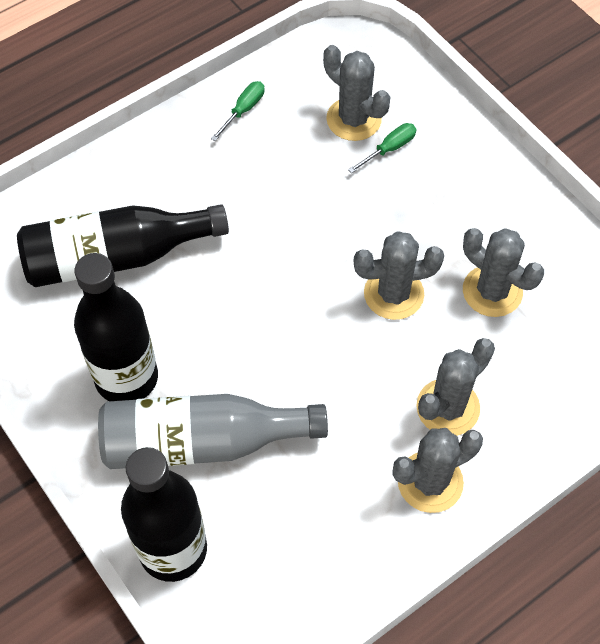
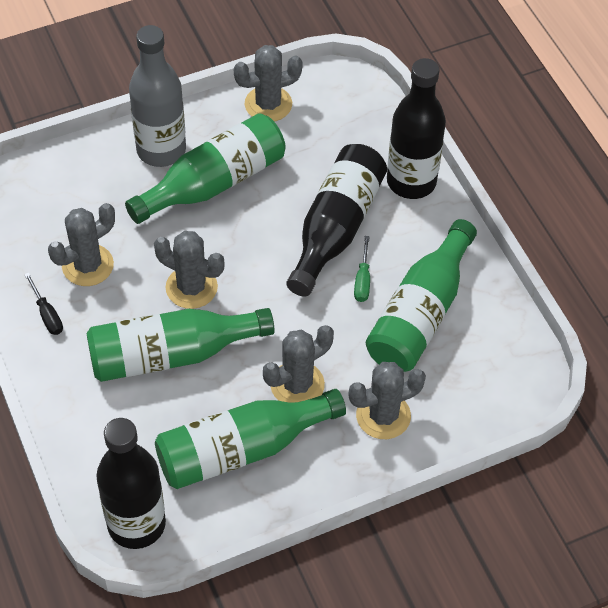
black screwdriver: none = 0 -> [24,273,63,335] = 1
green bottle: none = 0 -> [86,308,275,382] [125,113,285,224] [155,389,346,489] [366,219,477,372] = 4
green screwdriver: [211,81,264,141] [348,123,416,173] = 2 -> [354,236,370,302] = 1

